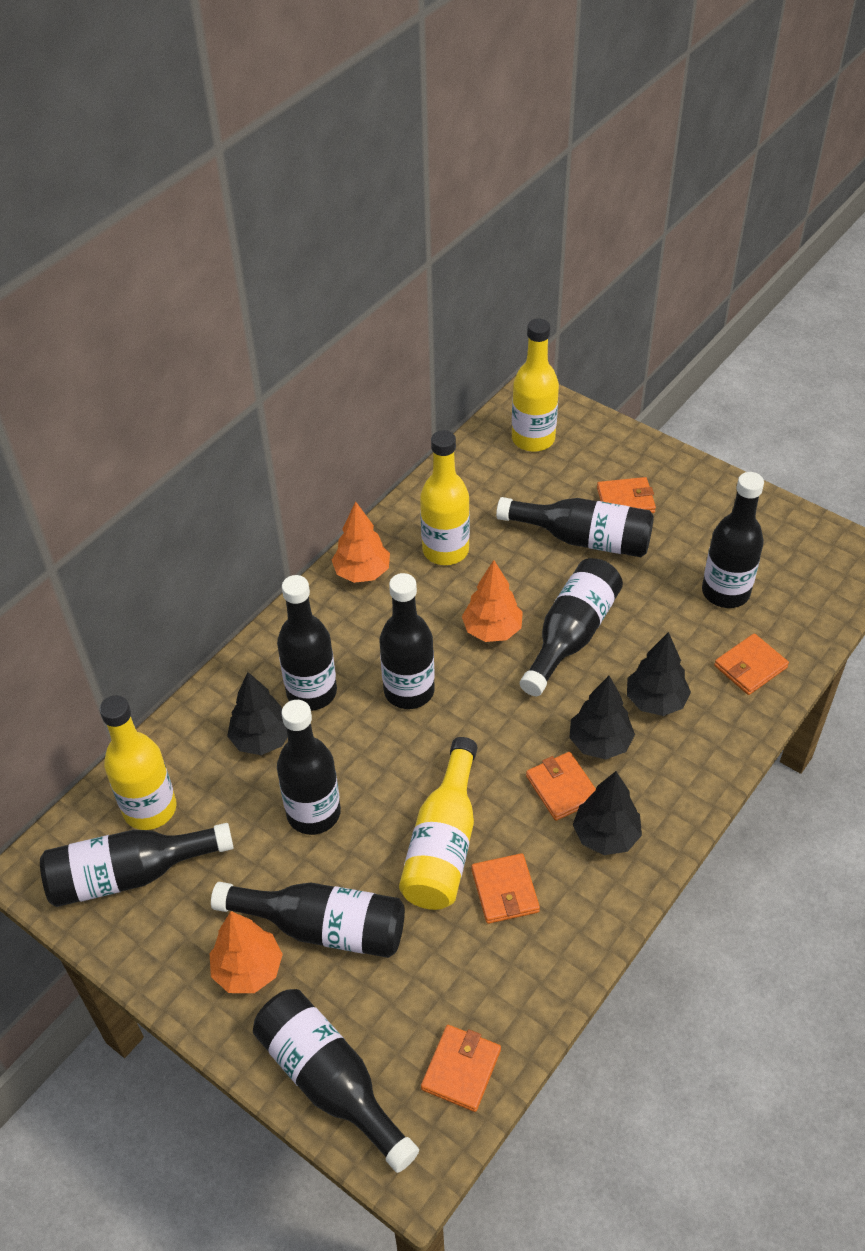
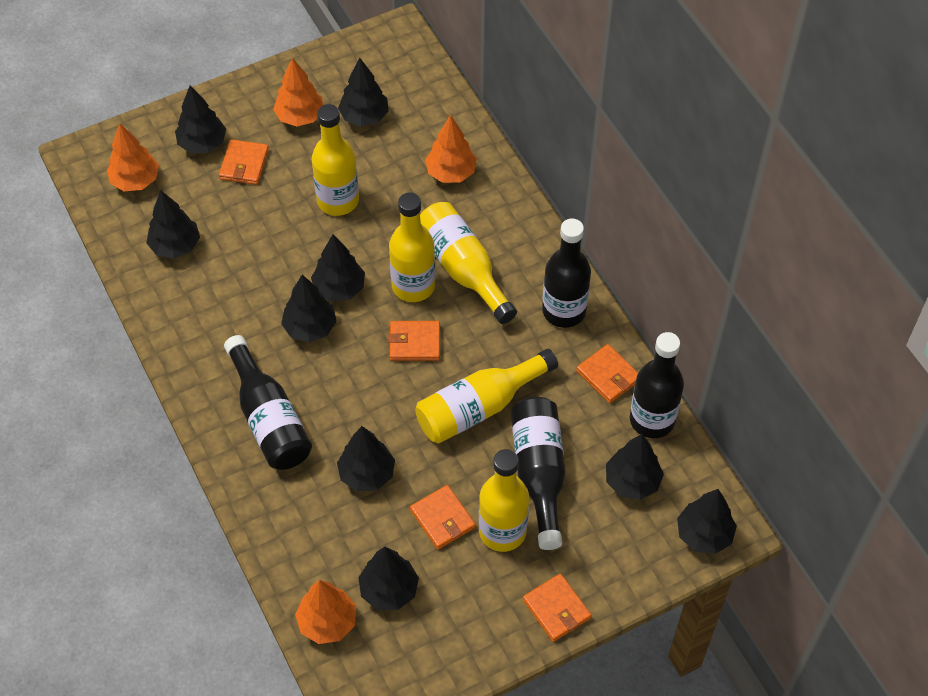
black bottle: [40,823,234,907] [211,882,405,958] [253,989,419,1173] [277,575,337,711] [277,700,341,835] [380,573,435,709] [496,497,654,557] [520,558,623,696] [702,472,764,608] = 9 -> [224,335,312,470] [511,397,566,550] [542,218,591,328] [630,332,684,438] = 4
black tree: [227,672,288,755] [569,676,635,759] [573,771,642,855] [627,632,691,716] = 4 -> [146,191,200,258] [175,86,226,153] [281,275,337,342] [311,234,365,301] [337,426,395,491] [338,58,388,126] [358,547,419,610] [606,434,664,500] [677,489,737,554] = 9
orange tree: [210,911,283,993] [332,501,390,583] [462,560,523,642] = 3 -> [107,123,159,191] [273,58,323,126] [295,580,356,644] [425,115,477,183] = 4
yellow bottle: [99,695,176,830] [399,737,477,910] [420,430,470,565] [512,319,559,452] = 4 -> [311,104,359,216] [389,192,435,302] [415,349,558,444] [420,202,517,324] [479,449,529,552] = 5

